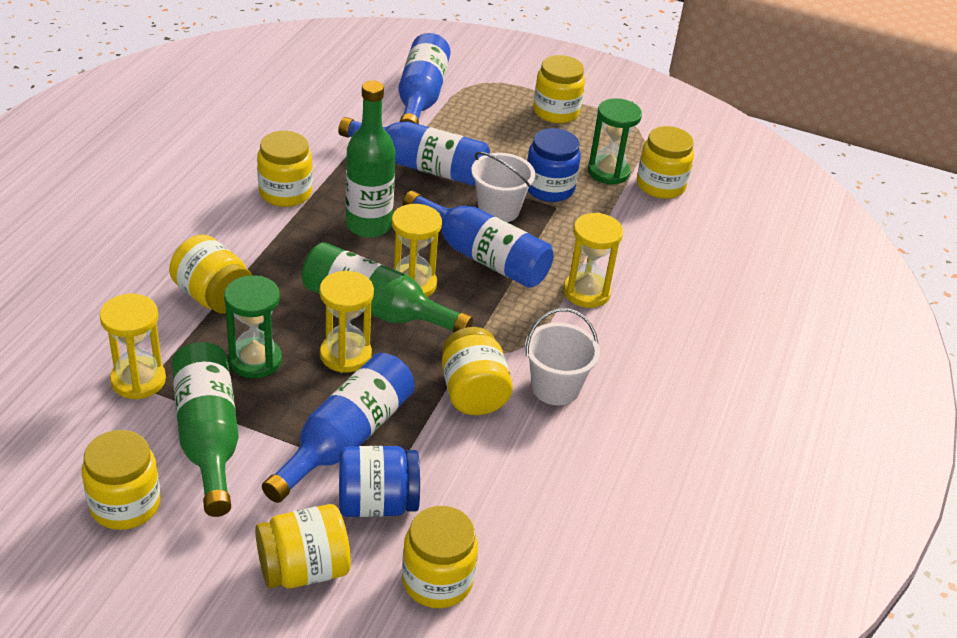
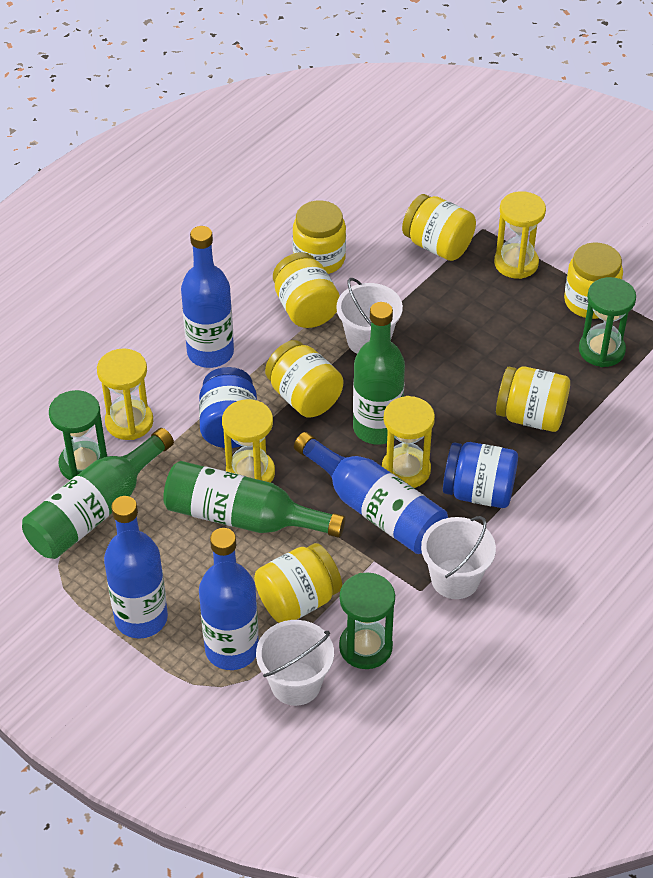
green hourglass: [224,275,282,378] [588,98,642,185] = 2 -> [49,390,108,480] [339,572,395,669] [579,277,636,367] = 3
white bucket: [471,152,535,222] [525,308,600,405] = 2 -> [256,620,334,706] [336,278,403,354] [421,516,496,599] = 3
yellow jar: [82,430,161,530] [169,235,252,313] [255,504,351,589] [257,131,313,207] [402,506,478,608] [442,327,513,415] [533,55,585,123] [637,126,694,199] = 8 -> [254,543,342,623] [265,340,343,418] [273,252,340,328] [293,200,346,274] [402,194,476,261] [496,366,570,432] [564,242,623,319] = 7

